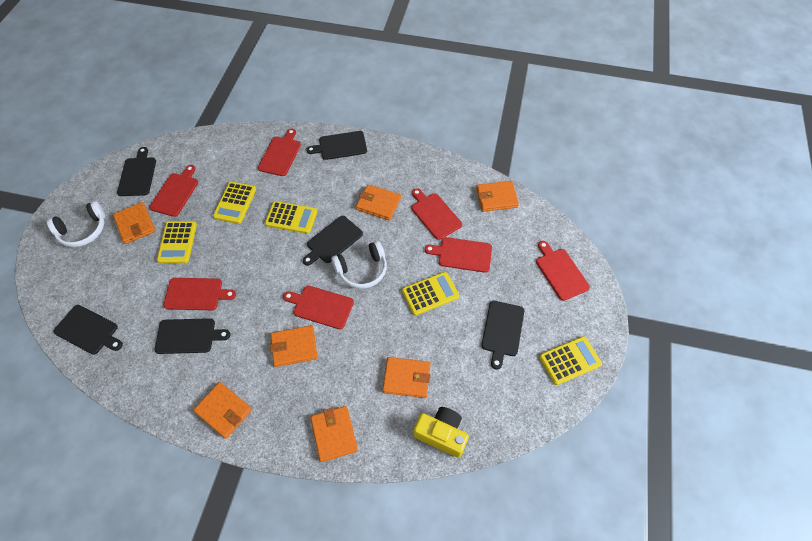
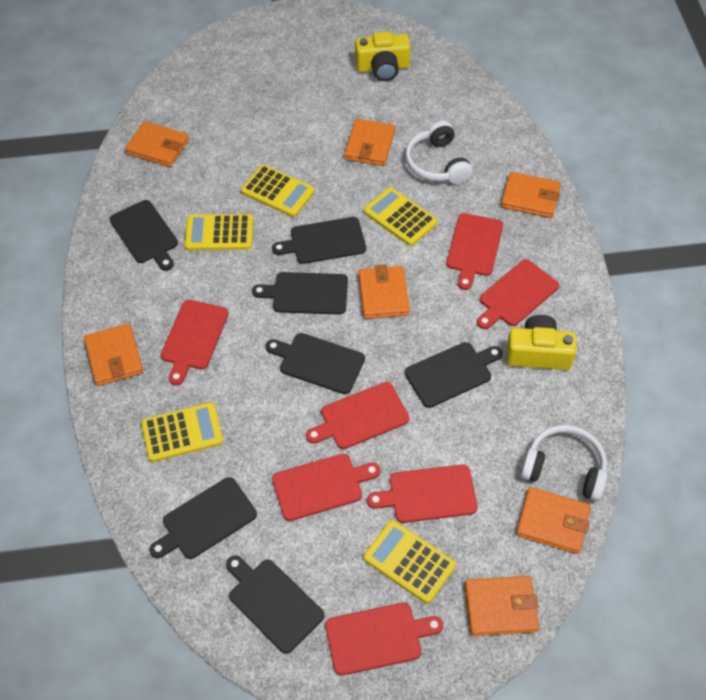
black cutting board: [53,305,123,355] [117,147,156,196] [154,318,230,354] [303,216,363,266] [306,131,367,160] [481,301,524,370] = 6 -> [109,200,178,271] [149,477,257,559] [226,555,324,654] [252,272,348,315] [266,333,365,394] [272,217,366,264] [405,342,502,408] = 7
yellow camera: [414,407,469,458] = 1 -> [355,32,411,81] [506,315,577,370] = 2

